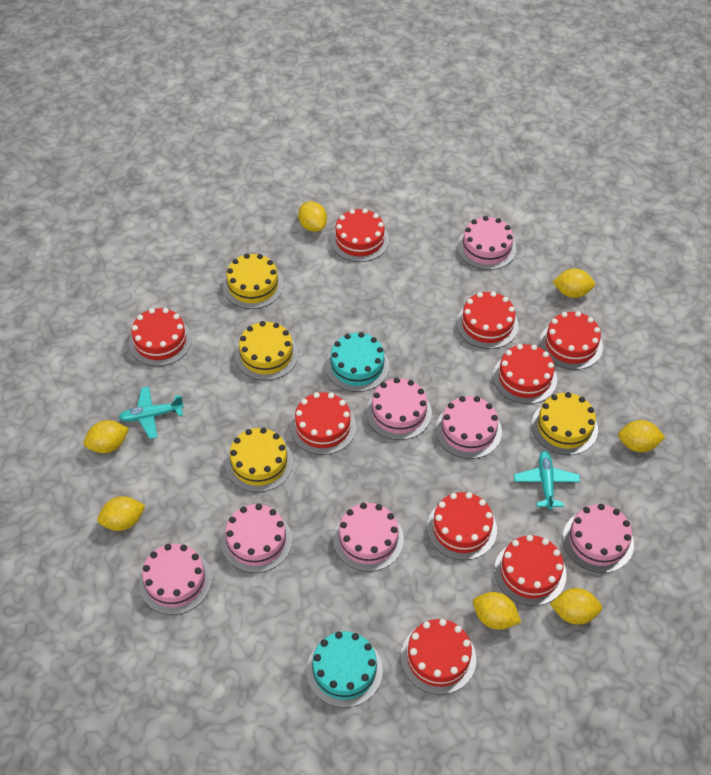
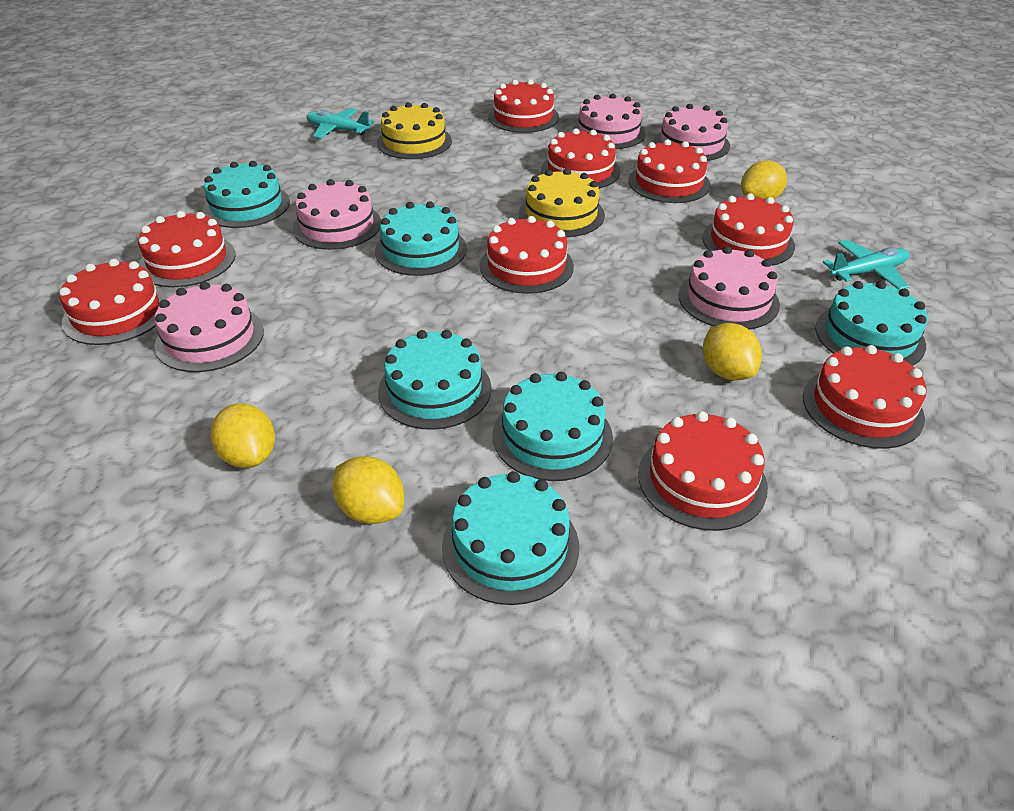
pink cake: [139,544,212,615] [221,504,292,573] [333,503,404,572] [366,378,432,440] [436,396,502,459] [457,216,516,270] [563,504,634,573] = 7 -> [154,282,264,372] [292,179,381,250] [572,93,646,149] [654,104,730,161] [678,246,780,330] = 5
turquoise cake: [307,631,383,708] [326,332,389,392] = 2 -> [202,161,290,228] [375,201,467,276] [378,330,491,430] [442,471,579,605] [493,372,613,481] [815,281,928,366] = 6
yellow cake: [223,254,283,309] [226,427,293,492] [235,321,298,380] [532,392,598,455] = 4 -> [377,102,452,159] [519,169,605,237] = 2
yellow lemon: [84,420,129,453] [97,496,146,531] [298,201,327,232] [473,592,521,630] [550,588,602,625] [553,268,595,298] [618,420,666,452] = 7 -> [211,403,275,468] [333,456,404,524] [703,323,762,381] [741,160,787,199] = 4

